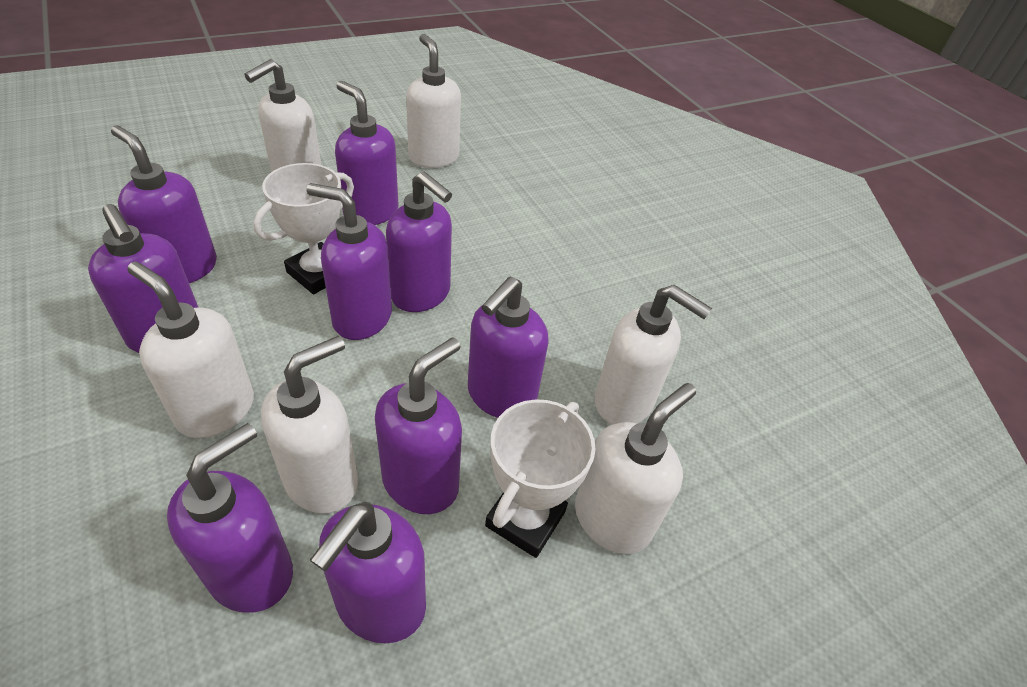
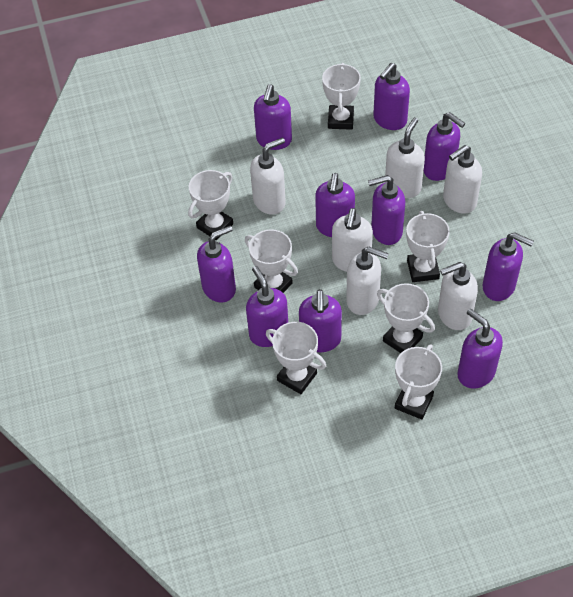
purple soap dispenser: [88,204,199,353] [111,126,217,283] [167,423,293,613] [307,183,392,340] [310,502,426,643] [335,81,398,225] [375,337,462,514] [386,171,452,312] [468,277,549,418] = 9 -> [197,226,236,303] [246,266,288,347] [254,84,292,150] [299,289,342,352] [315,173,355,237] [368,175,405,245] [373,63,410,130] [424,112,466,181] [457,308,503,389] [483,232,534,301] = 10
white trophy: [253,163,354,294] [485,399,595,558] = 2 -> [188,170,233,240] [245,229,298,293] [266,322,326,394] [322,63,361,130] [377,283,435,353] [395,344,442,420] [406,211,450,282] = 7

